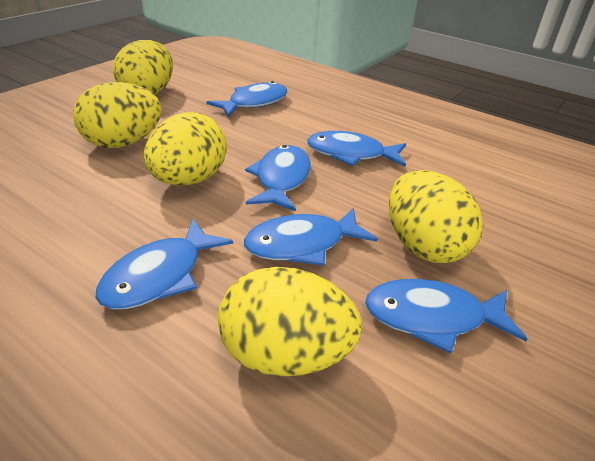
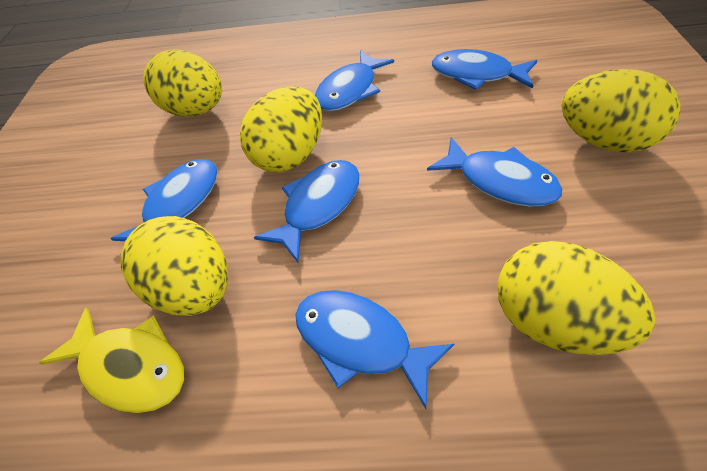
yellow fish: none = 0 -> [39,308,184,413] = 1

